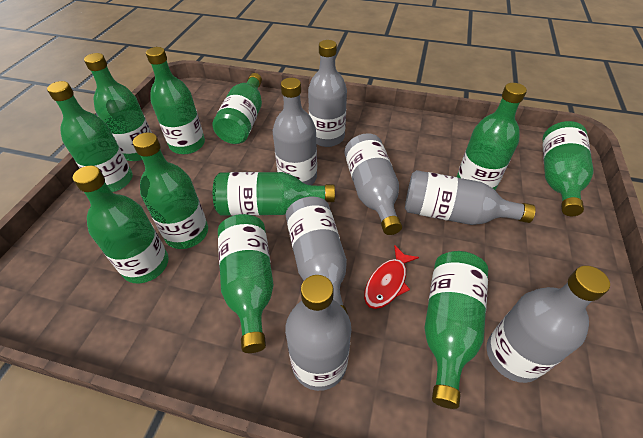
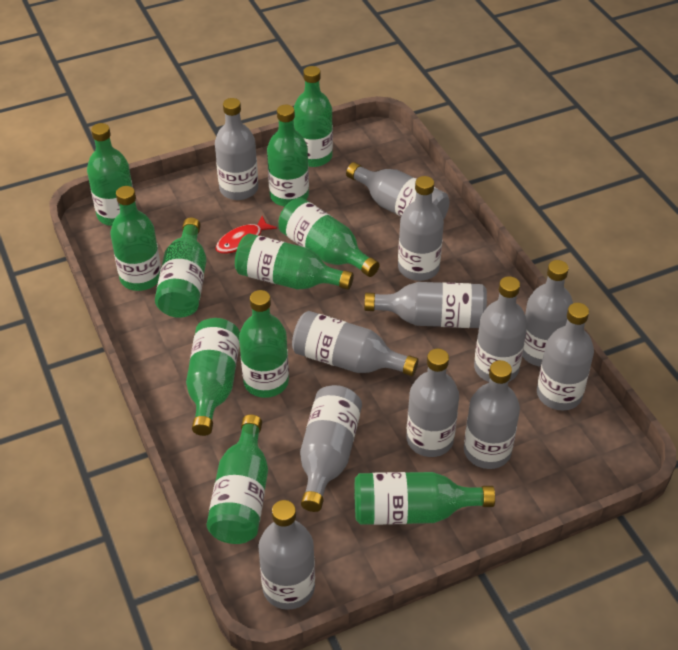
grey bottle: [273,78,317,185] [285,275,351,391] [286,197,348,314] [308,40,347,147] [344,133,402,235] [405,170,535,225] [486,266,610,383] = 7 -> [215,98,258,200] [258,500,315,610] [292,311,418,376] [300,385,362,512] [346,162,449,220] [364,282,487,328] [398,176,444,281] [406,349,459,457] [464,360,520,469] [474,276,527,382] [522,260,573,367] [537,303,594,410] = 12

